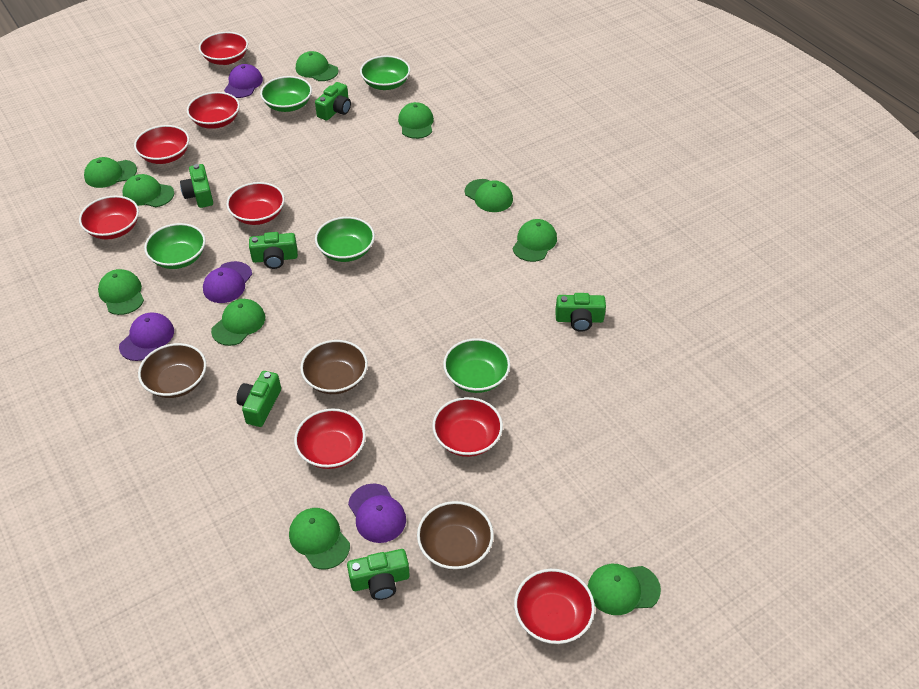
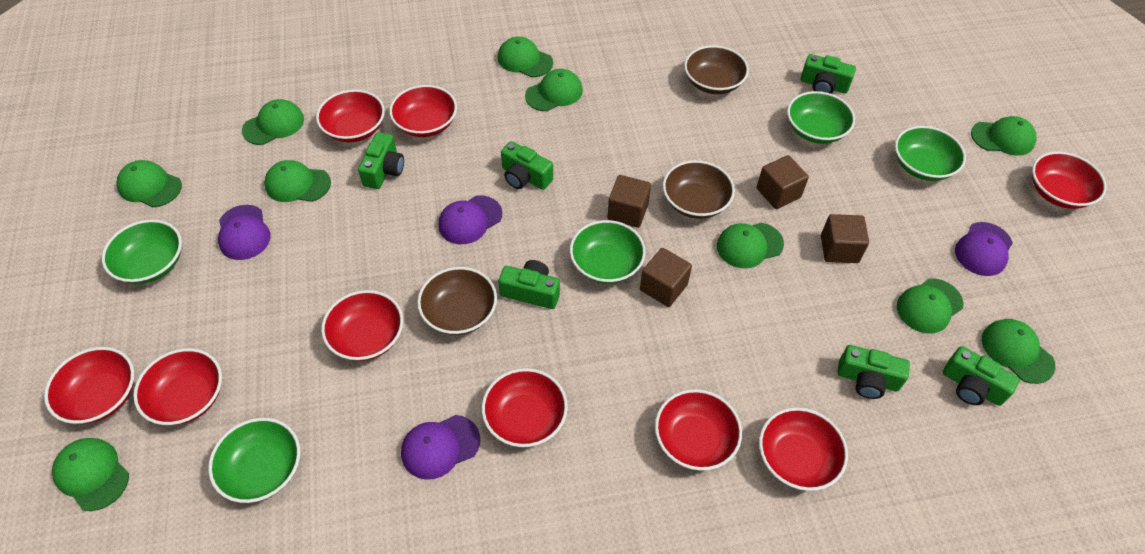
brown cube: none = 0 -> [608,175,651,228] [640,248,692,307] [757,155,809,209] [821,214,869,263] = 4
red bowl: [79,196,139,239] [134,125,189,164] [187,92,240,129] [199,32,248,65] [227,182,285,225] [294,409,366,469] [432,397,503,457] [514,569,595,644] = 8 -> [44,347,134,424] [133,348,222,425] [316,90,385,142] [321,290,403,361] [389,85,457,137] [482,368,568,447] [655,389,742,471] [759,407,848,491] [1032,152,1107,209] = 9

